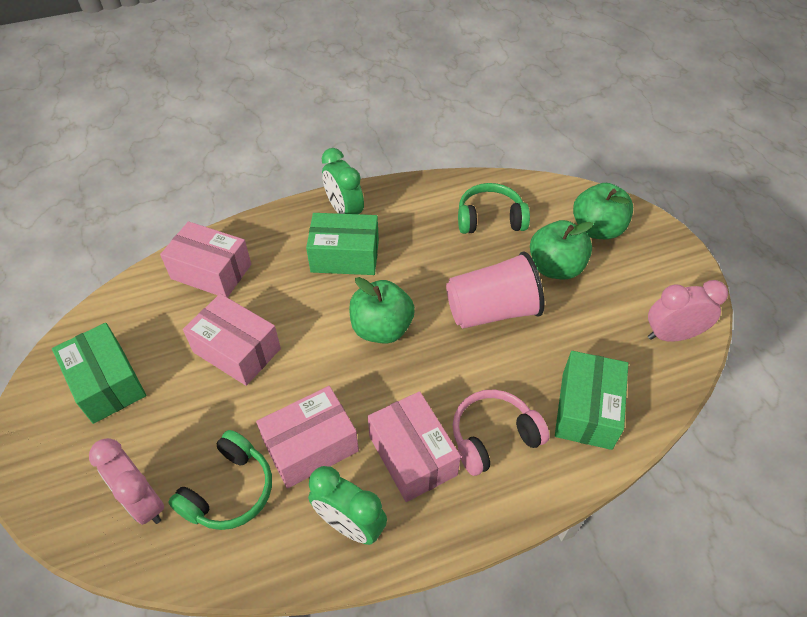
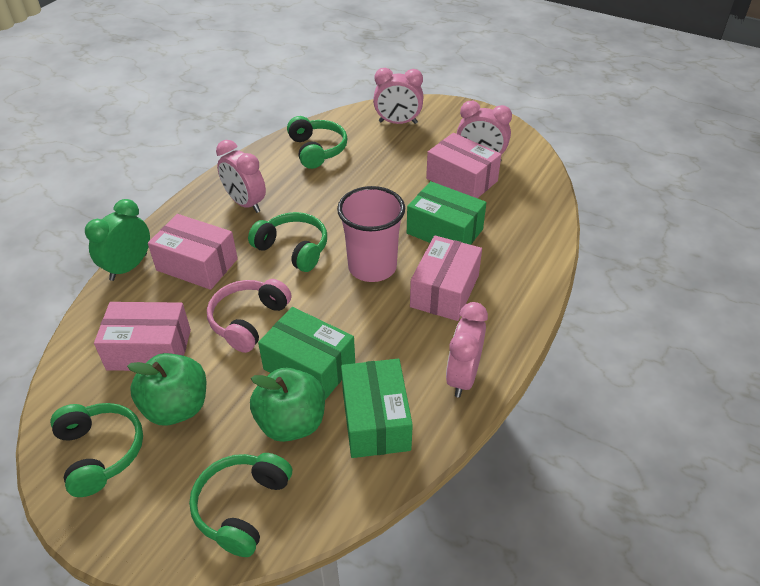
green apple: [349,277,415,344] [530,220,594,279] [573,183,633,239] = 3 -> [127,353,206,425] [250,368,325,442] = 2
green clock: [308,466,387,545] [321,148,364,214] = 2 -> [85,199,150,281] = 1
green headphones: [168,430,272,530] [458,183,530,234] = 2 -> [50,403,143,497] [189,453,292,557] [248,212,327,272] [287,116,348,169] = 4
pink clock: [89,438,164,525] [648,280,728,342] = 2 -> [216,140,266,213] [373,68,423,124] [446,302,488,398] [457,101,512,161] = 4

